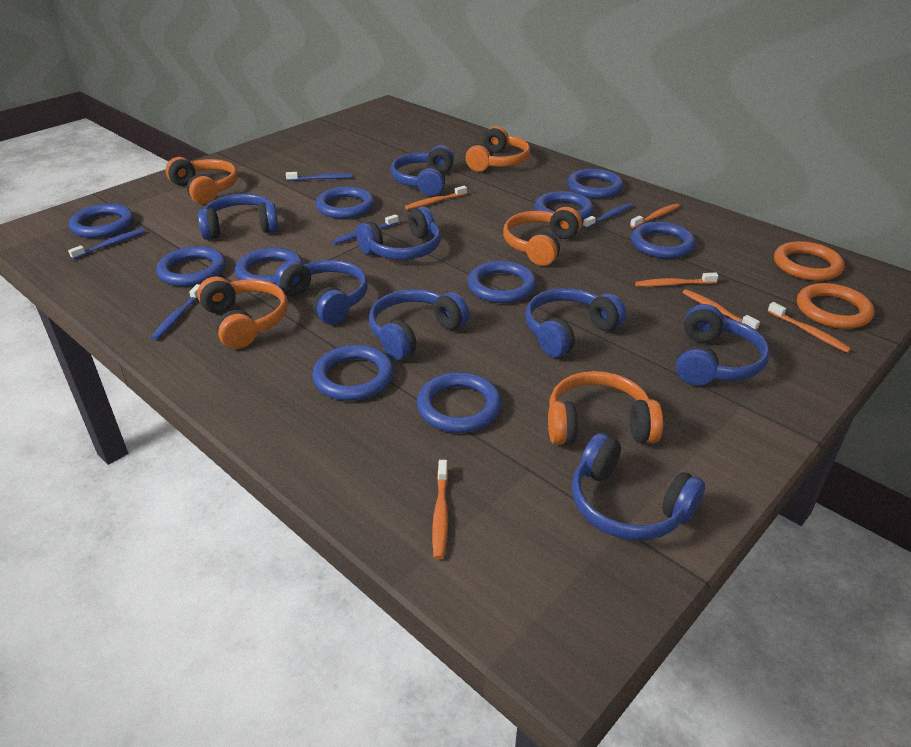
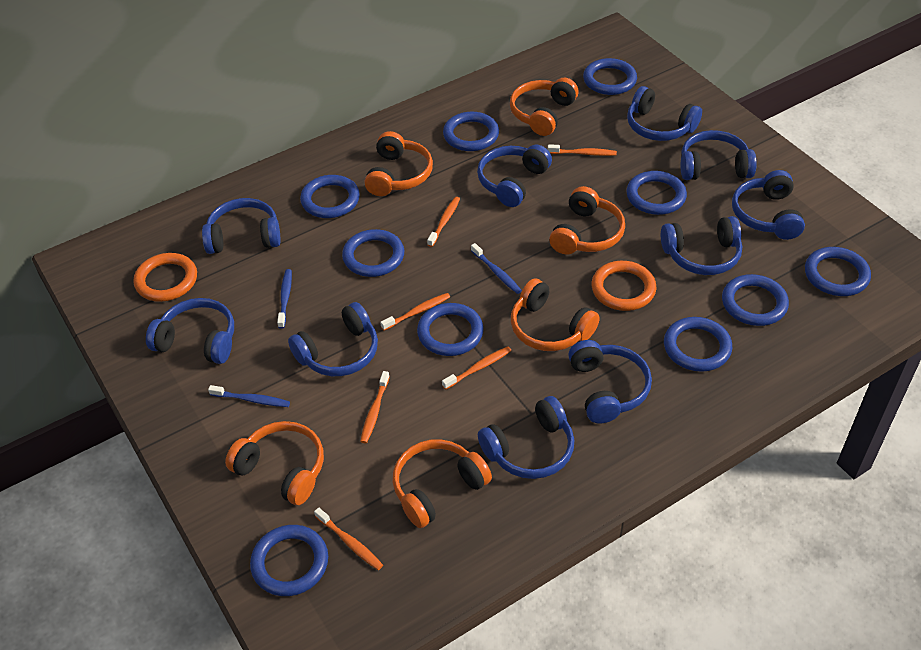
blue headphones: [198,194,279,240] [275,260,368,325] [356,207,441,260] [369,289,469,360] [391,145,454,196] [525,288,626,358] [572,433,705,540] [676,304,770,386] = 8 -> [146,298,234,364] [202,198,281,254] [288,302,378,376] [477,145,552,207] [478,396,574,479] [568,340,652,424] [627,86,702,141] [661,216,742,275] [680,130,757,180] [732,170,805,240] = 10
blue toothbrush: [68,229,145,259] [151,284,200,340] [286,172,353,181] [332,214,399,244] [583,203,633,229] = 5 -> [208,385,290,407] [277,269,292,329] [471,243,522,294] = 3
orange headphones: [166,157,238,204] [197,276,288,349] [466,126,530,172] [503,207,582,266] [548,371,663,445] = 5 -> [225,421,324,505] [365,131,433,196] [392,439,492,528] [510,78,579,136] [511,279,600,351] [549,186,625,254] = 6

